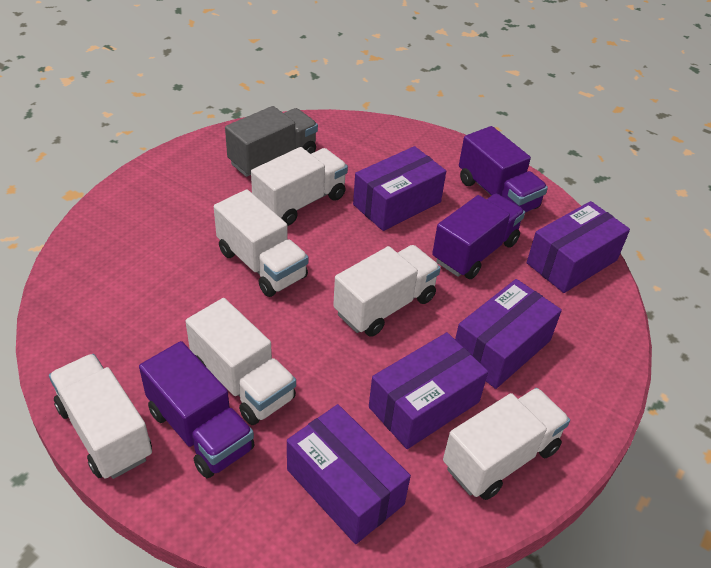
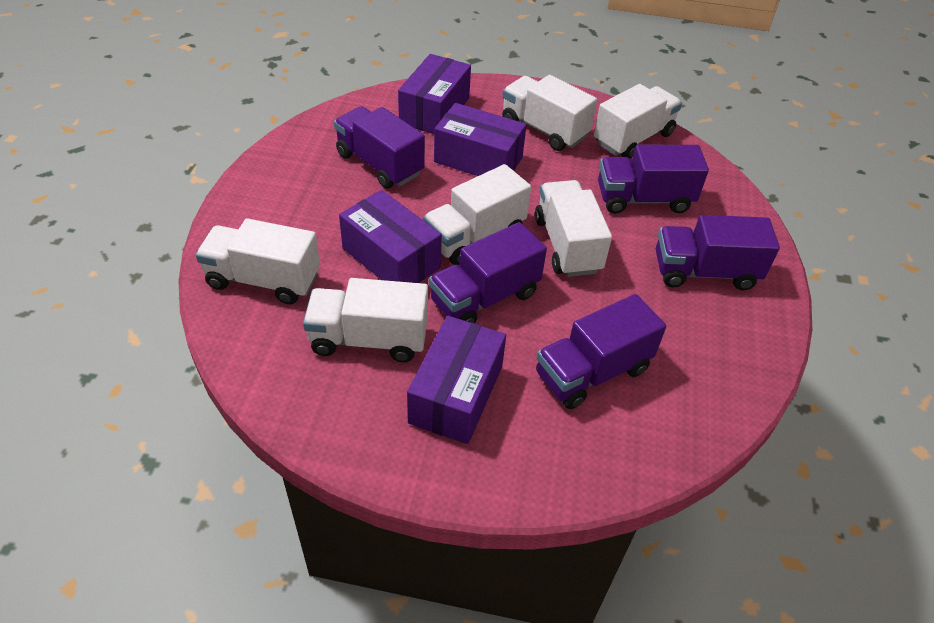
grey truck: [225,106,318,177] = 1 -> none = 0
purple box: [287,404,411,544] [353,146,446,231] [369,332,488,449] [455,279,562,389] [527,201,630,293] = 5 -> [339,190,442,283] [398,54,471,134] [407,316,506,444] [434,103,527,176] = 4
purple truck: [139,341,255,478] [432,194,525,279] [459,126,548,213] = 3 -> [334,106,425,189] [429,222,547,323] [536,294,666,409] [598,145,709,214] [656,215,780,290] = 5

